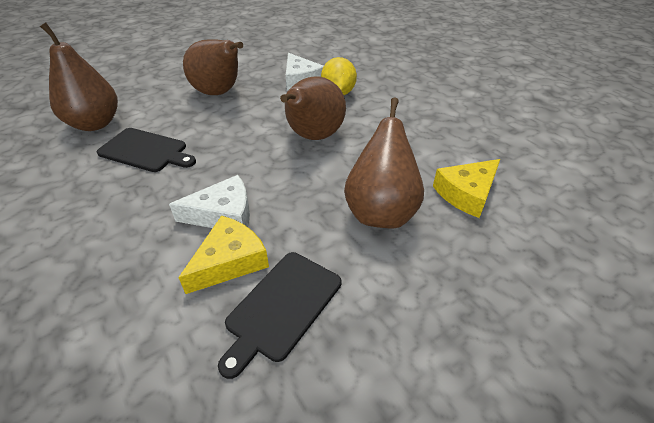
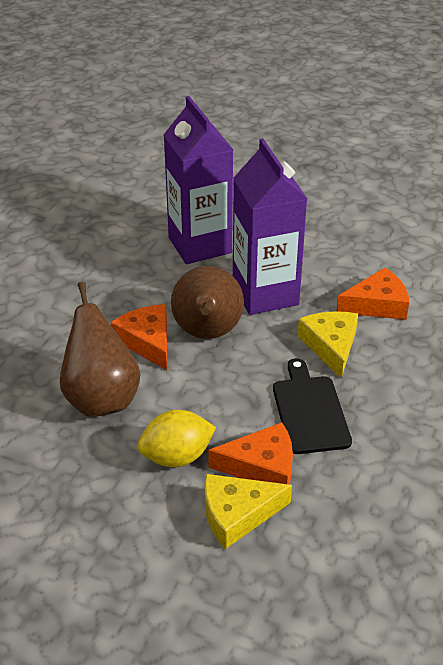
black cutting board: [97,128,196,172] [218,252,341,379] = 2 -> [273,358,352,454] = 1
brown pear: [40,23,118,131] [183,39,243,95] [280,76,346,140] [344,98,424,229] = 4 -> [60,282,140,417] [171,266,244,339] = 2
orange cheese: none = 0 -> [111,304,167,370] [208,422,293,485] [336,268,409,320] = 3
purple carton: none = 0 -> [164,96,233,264] [233,138,307,315] = 2
white cheese: [169,175,250,228] [286,53,324,91] = 2 -> none = 0

